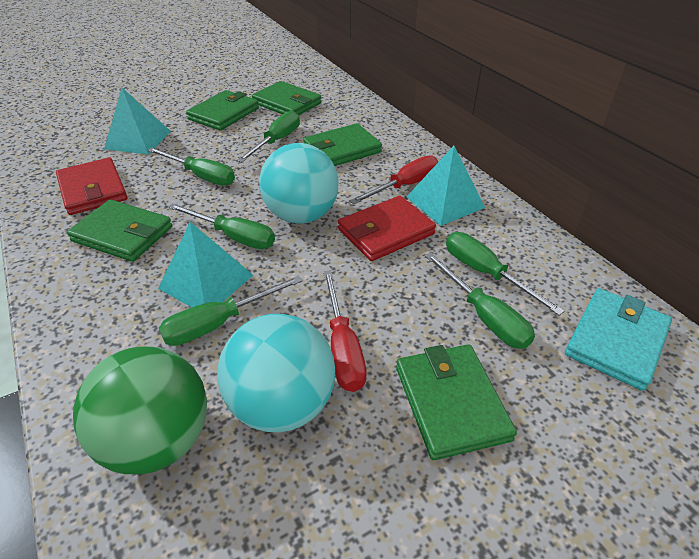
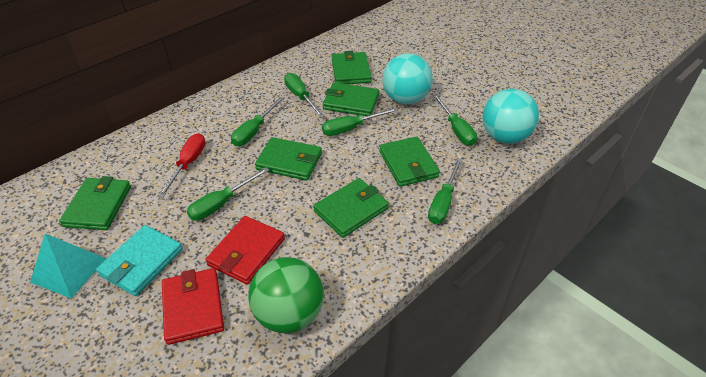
green wallet: [67,199,172,262] [186,90,259,131] [252,81,321,115] [303,123,382,166] [396,344,517,460] = 5 -> [59,176,131,230] [255,137,322,181] [313,178,389,238] [323,82,379,116] [332,51,372,84] [379,137,440,187] = 6
red screwdriver: [323,270,367,392] [349,155,439,204] = 2 -> [158,134,206,198] = 1
turquoise pyramid: [104,88,171,155] [158,222,253,307] [407,146,485,226] = 3 -> [30,233,107,298] = 1

